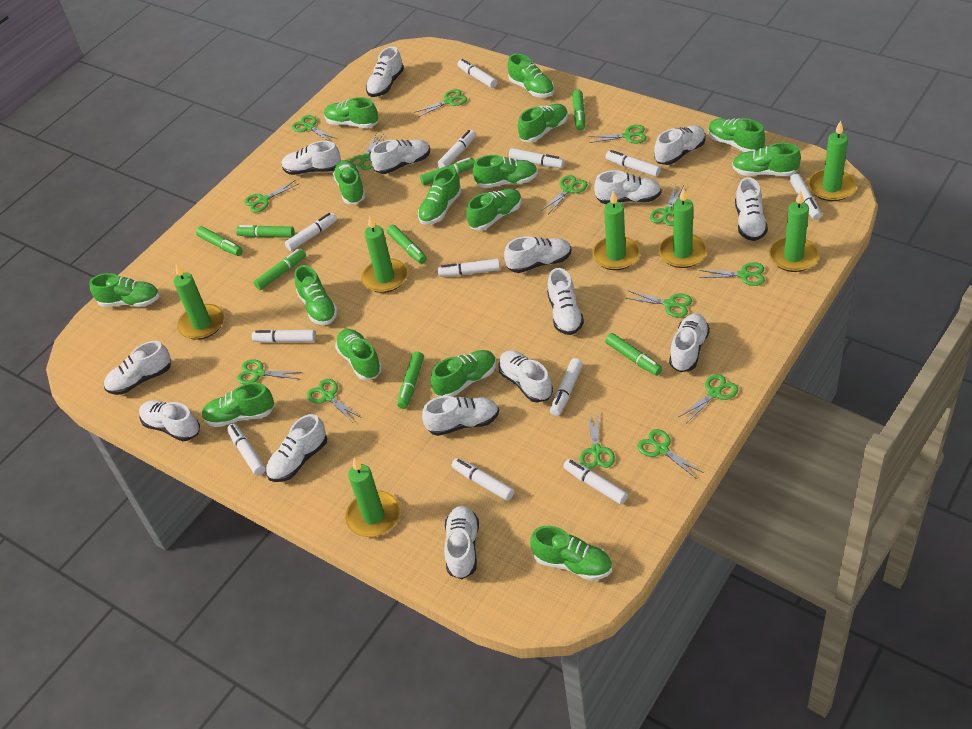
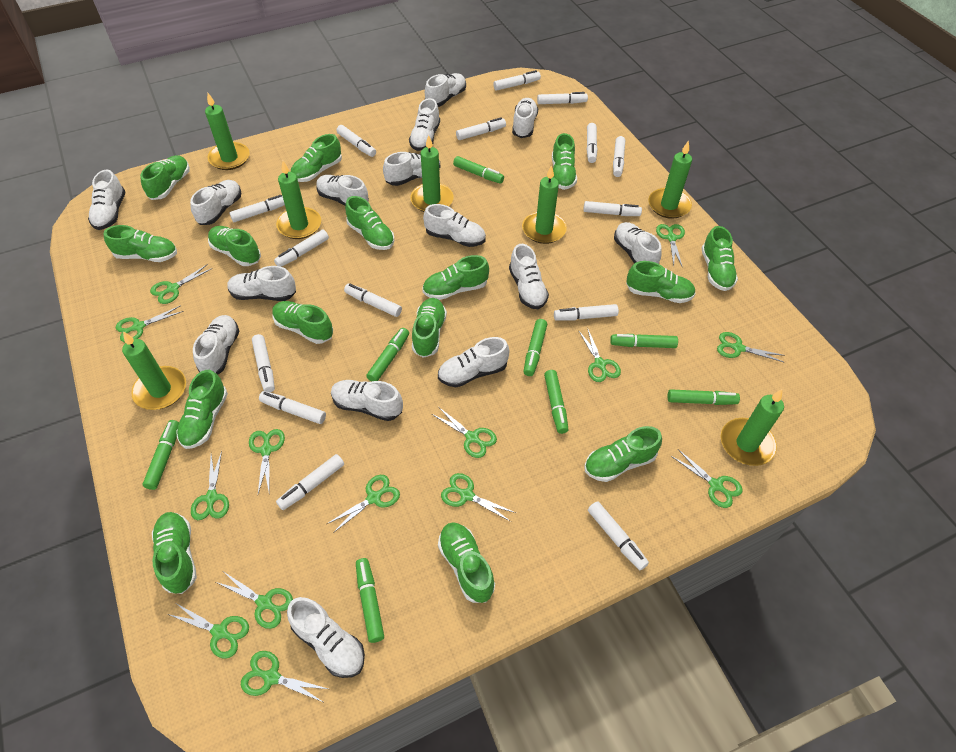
white marker: [227,424,266,476] [252,330,316,343] [285,213,337,251] [437,130,476,168] [438,259,500,277] [452,458,514,501] [457,59,497,88] [509,148,565,168] [550,358,583,416] [563,459,628,505] [605,150,661,177] [790,174,822,220] = 12 -> [229,195,285,222] [252,334,275,392] [259,391,326,424] [274,230,329,267] [276,454,344,510] [336,125,376,157] [344,283,402,317] [456,117,506,140] [493,70,541,91] [537,92,588,104] [554,304,619,321] [583,201,642,216] [586,123,598,163] [588,501,649,570] [613,136,625,177] = 15

